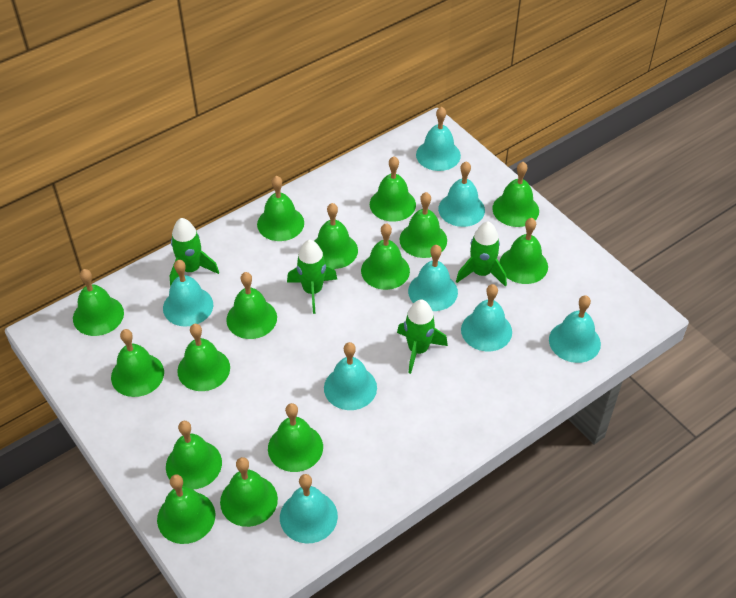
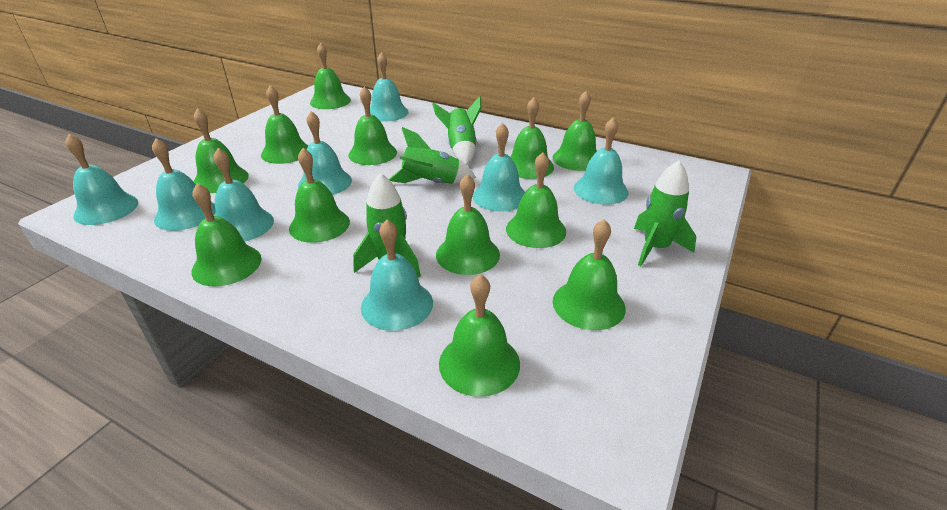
green bell: [73,269,124,336] [111,329,164,397] [157,474,215,544] [166,421,222,489] [177,324,230,391] [220,457,278,527] [226,272,277,339] [257,176,304,241] [268,403,323,472] [314,203,358,269] [361,223,410,290] [370,157,416,222] [400,192,447,258] [492,162,539,227] [499,218,548,284] = 15 -> [192,183,261,286] [194,108,249,193] [261,85,308,164] [289,148,350,243] [310,43,351,109] [348,86,397,165] [436,174,500,275] [439,274,520,397] [506,152,566,248] [510,97,554,179] [552,91,597,171] [553,219,626,330] = 12

